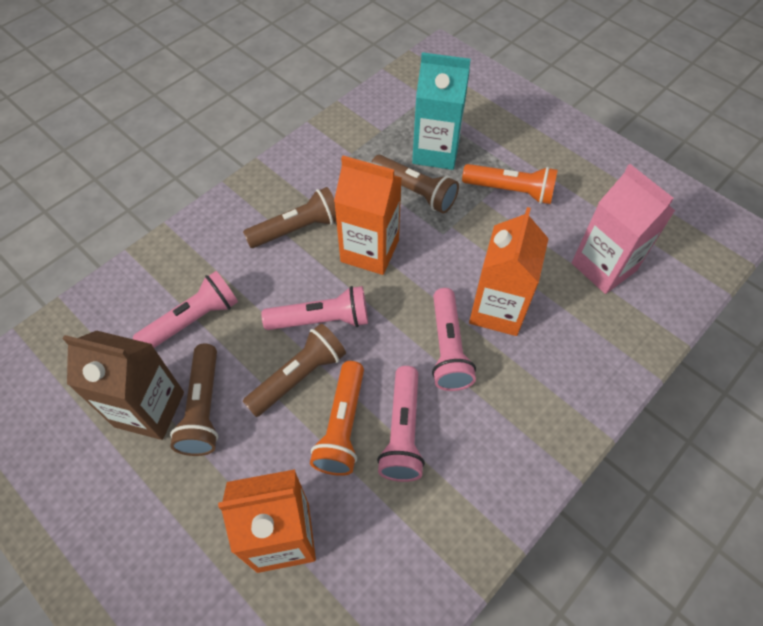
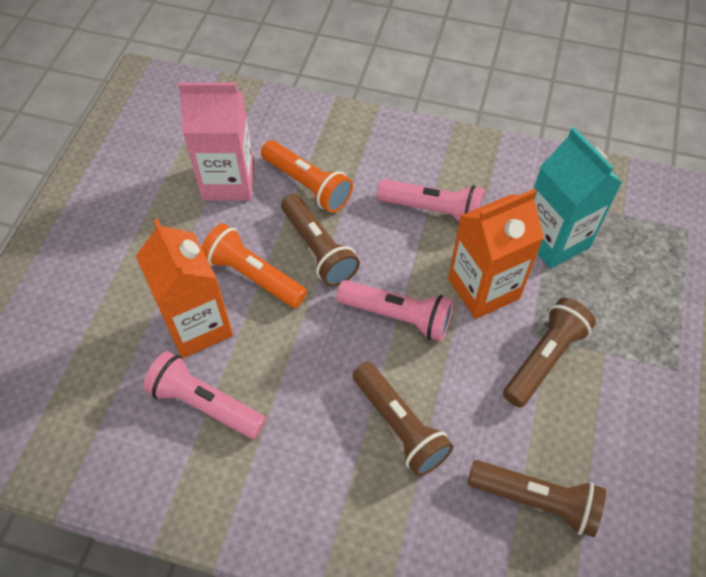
brown carton: [62,330,184,440] = 1 -> none = 0
orange carton: [218,469,316,573] [334,156,402,275] [469,207,549,336] = 3 -> [136,218,233,358] [448,188,544,319] = 2
pink flashlight: [133,271,238,348] [262,286,368,330] [377,366,425,482] [432,288,476,391] = 4 -> [143,351,266,439] [336,280,454,341] [377,179,485,222] = 3

